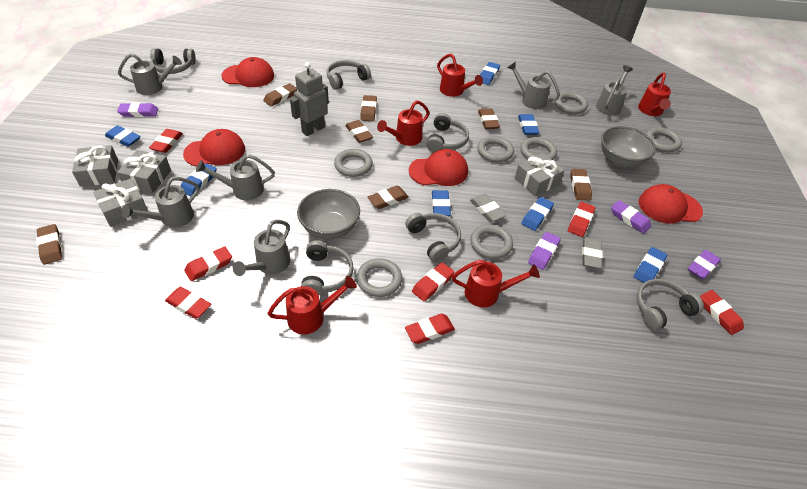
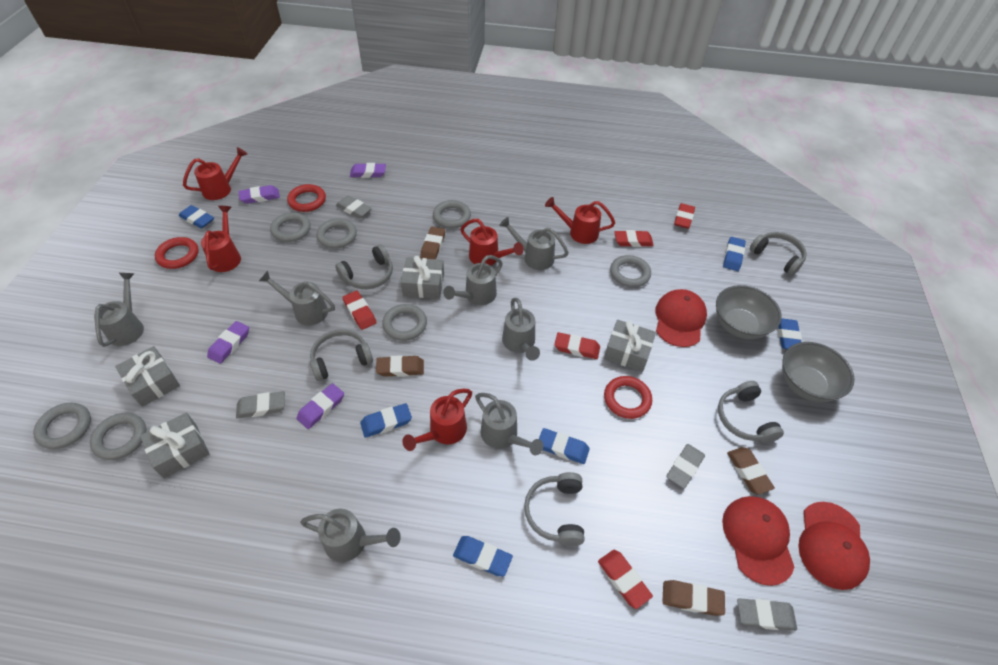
blue eraser: [105,125,141,147] [180,163,217,196] [432,190,451,217] [480,62,500,85] [518,114,539,135] [521,197,554,231] [634,247,667,283] = 7 -> [179,205,214,229] [360,403,412,438] [453,536,513,576] [539,428,590,464] [723,237,746,271] [778,318,802,349] = 6
brown eraser: [36,224,62,265] [263,83,297,106] [345,120,373,143] [360,95,377,121] [368,186,409,209] [478,109,500,129] [570,169,592,201] = 7 -> [376,355,424,377] [420,227,445,259] [663,580,725,616] [727,447,775,494] = 4
grey eraser: [470,194,506,222] [582,237,603,269] = 2 -> [236,391,285,419] [336,195,372,219] [666,444,705,489] [737,598,797,631] = 4
grey headphones: [150,48,196,74] [301,240,354,295] [326,60,371,90] [405,213,461,262] [426,113,469,152] [637,279,704,330] = 6 -> [310,329,373,381] [335,244,393,289] [524,472,585,546] [718,381,784,443] [750,232,807,276] = 5
grey robot: [290,62,329,136] = 1 -> none = 0
grey watering can: [118,53,182,95] [121,177,199,228] [196,154,275,200] [233,220,290,276] [507,62,560,109] [596,65,633,116] = 6 -> [94,273,144,347] [259,271,335,325] [300,508,401,562] [443,255,503,305] [475,393,543,455] [499,217,569,270] [502,298,540,361] = 7
red cap: [183,129,245,167] [221,57,274,87] [409,149,468,186] [639,184,703,224] = 4 -> [656,289,707,347] [722,496,795,586] [798,502,870,590] = 3
red eraser: [149,129,183,153] [165,287,211,319] [184,246,232,281] [405,313,455,344] [412,262,455,302] [568,202,595,237] [700,290,744,335] = 7 -> [342,291,377,330] [554,332,600,359] [598,550,653,609] [615,230,654,247] [674,203,695,229] = 5
red ring: none = 0 -> [155,237,199,269] [287,184,326,212] [604,376,652,419] = 3

